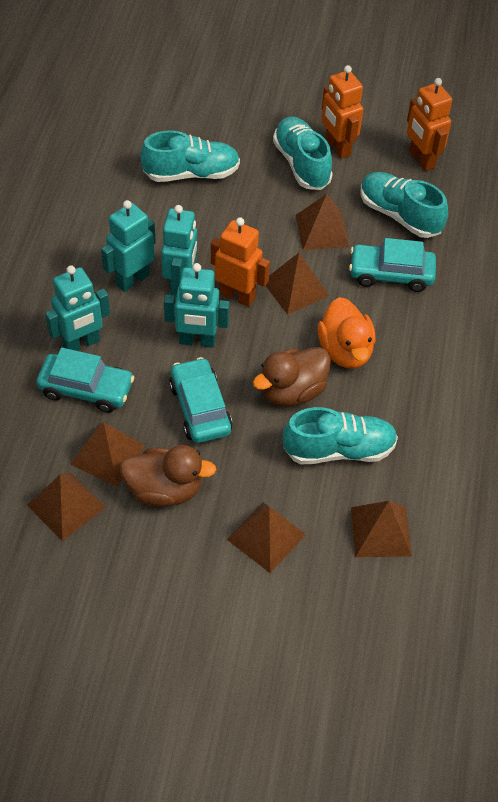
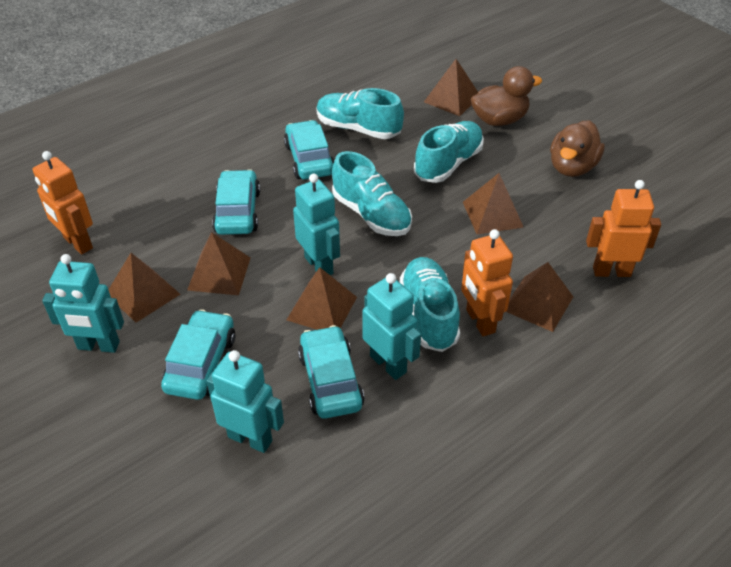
orange duck: [317,297,376,368] = 1 -> none = 0
turquoise car: [36,347,134,413] [169,357,233,443] [349,238,436,292] = 3 -> [161,309,235,400] [212,169,260,235] [284,120,334,180] [298,325,365,419] = 4

